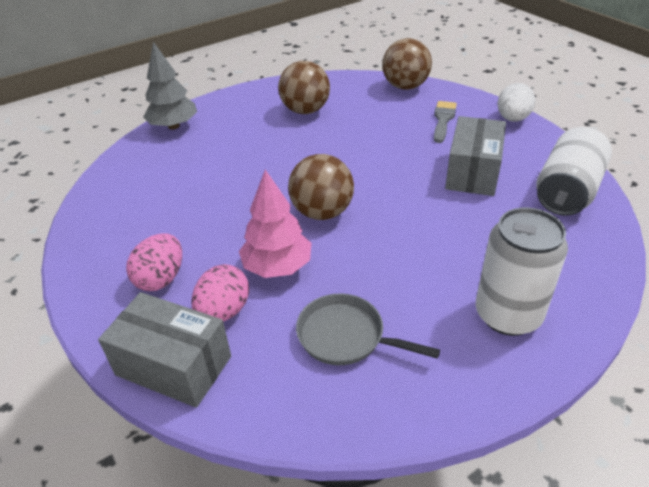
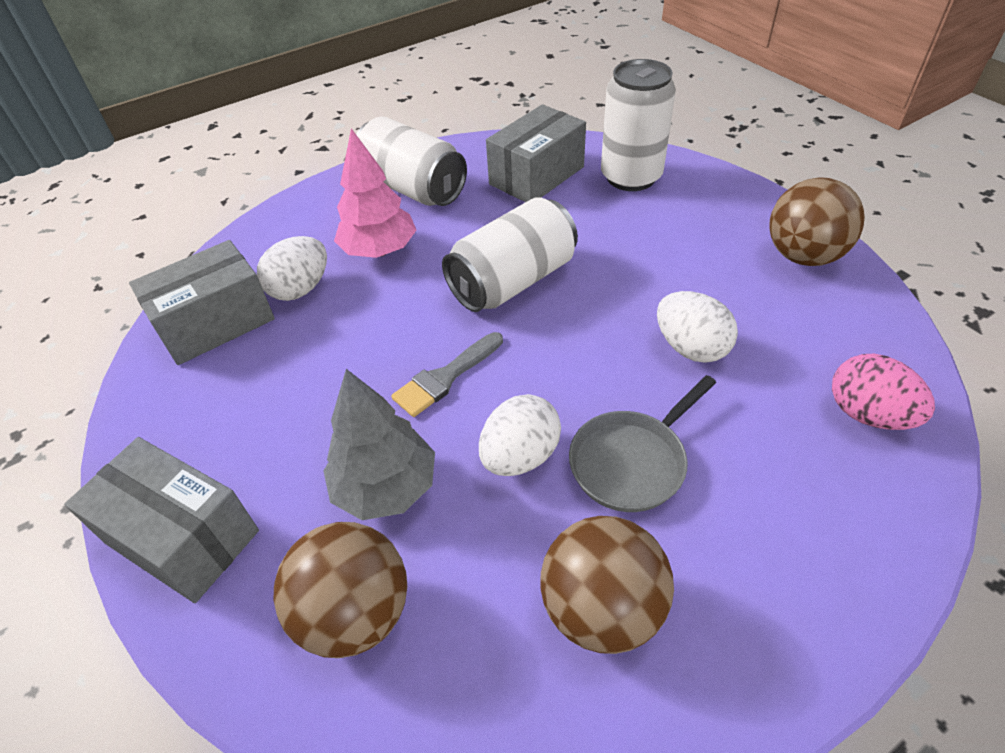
grey box: [98,292,231,408] [445,116,506,196] = 2 -> [64,437,259,603] [129,240,275,365] [486,104,586,202] = 3
pink egg: [126,233,182,291] [191,264,249,322] = 2 -> [832,354,935,430] = 1
white can: [476,207,568,336] [536,127,612,216] = 2 -> [356,117,467,206] [442,197,578,312] [601,59,676,191] = 3
white egg: [498,83,535,122] = 1 -> [257,236,327,301] [479,394,561,476] [657,291,738,363] = 3

